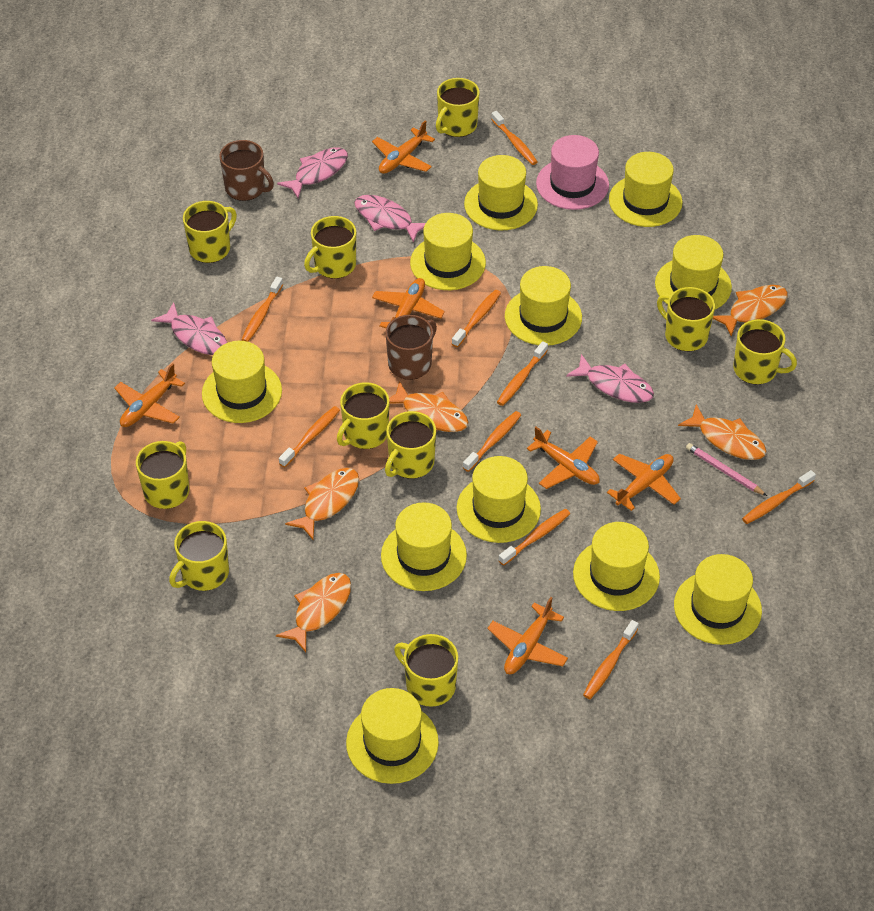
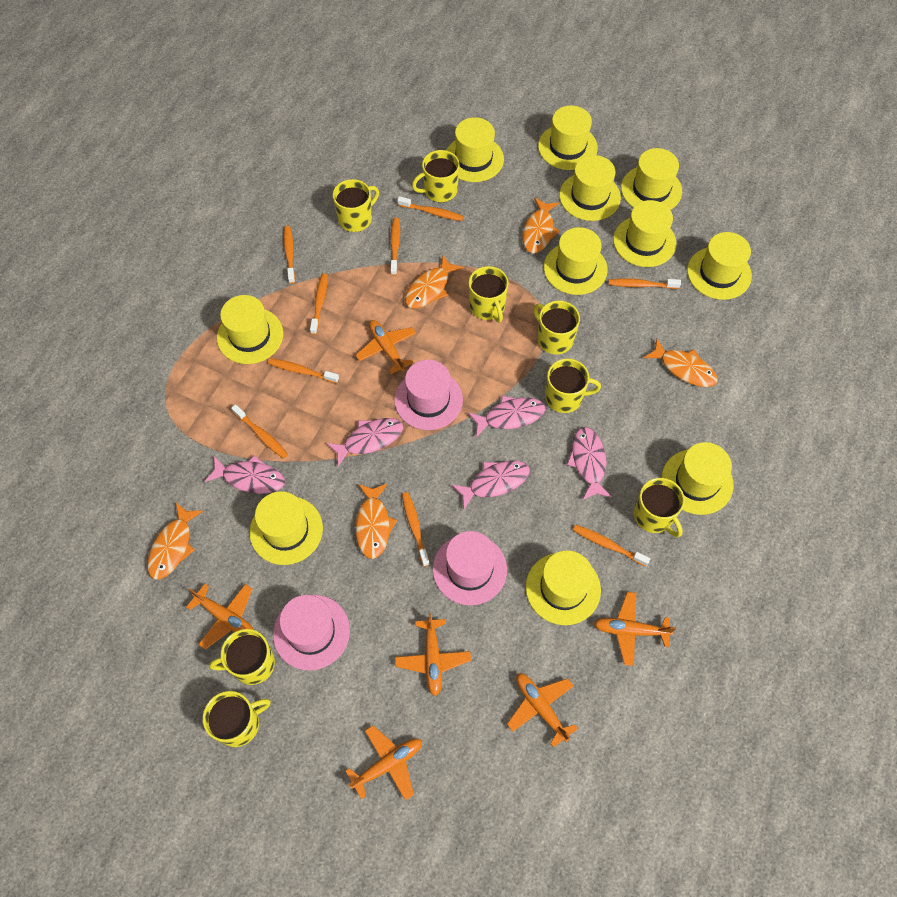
brown mug: [219,140,274,201] [385,315,437,380] = 2 -> none = 0
pink fish: [151,302,227,355] [277,147,348,198] [354,195,426,243] [566,354,654,403] = 4 -> [204,455,285,494] [326,418,403,467] [451,460,530,509] [468,396,545,437] [567,427,612,500] = 5
pink hat: [536,135,609,210] = 1 -> [273,595,350,671] [394,360,463,430] [433,531,507,605] = 3
pink pencil: [686,443,767,496] = 1 -> none = 0
yellow mug: [136,441,190,509] [169,521,229,591] [183,201,237,263] [304,216,356,279] [337,382,389,449] [385,411,436,478] [394,634,458,707] [436,78,480,137] [657,287,715,351] [733,319,797,384] = 10 -> [203,691,271,747] [209,629,275,685] [333,179,379,232] [412,150,460,202] [469,266,509,322] [533,301,580,355] [545,359,601,413] [634,478,685,538] = 8

